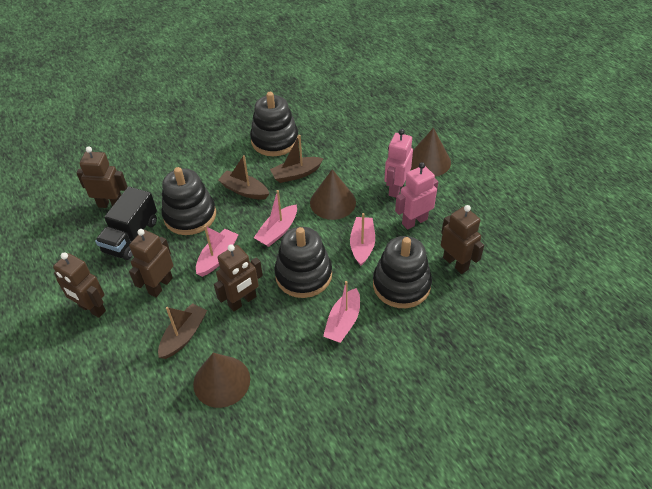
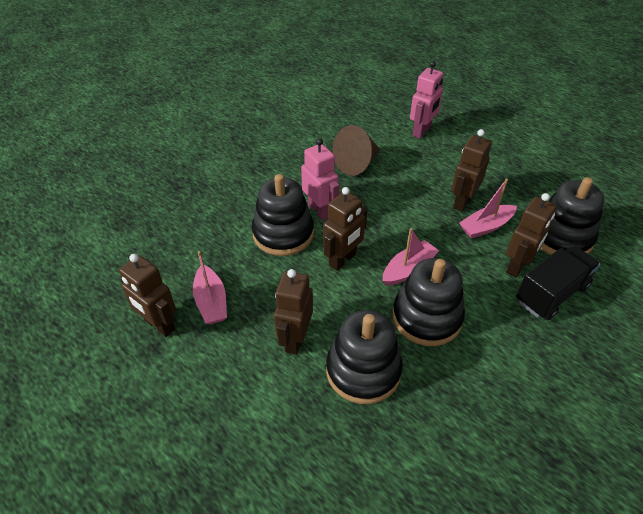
brown boat: [158,303,207,359] [218,155,270,200] [270,135,324,183] = 3 -> none = 0
brown cone: [193,353,250,408] [310,169,356,220] [411,128,451,177] = 3 -> [333,125,380,176] = 1
pink boat: [196,225,239,277] [254,190,297,247] [323,281,360,343] [350,213,375,266] = 4 -> [193,251,227,324] [383,228,439,286] [459,179,517,239] = 3

